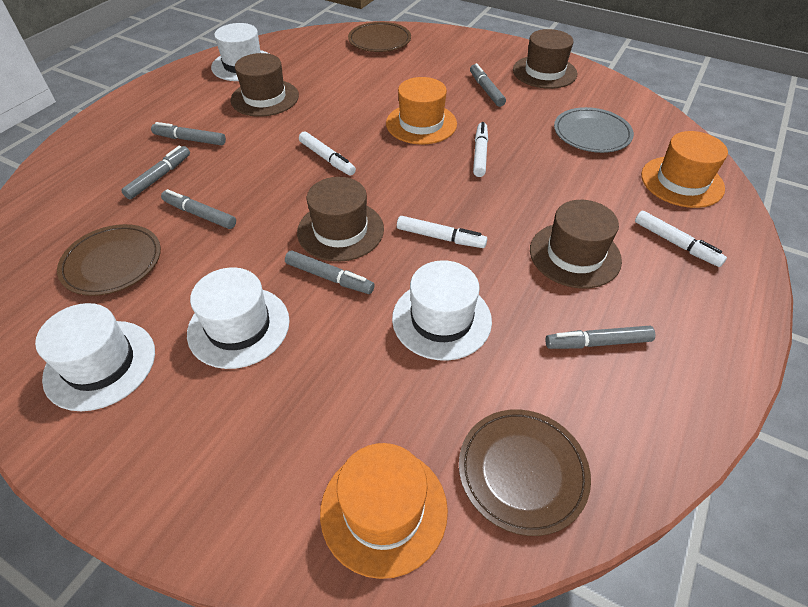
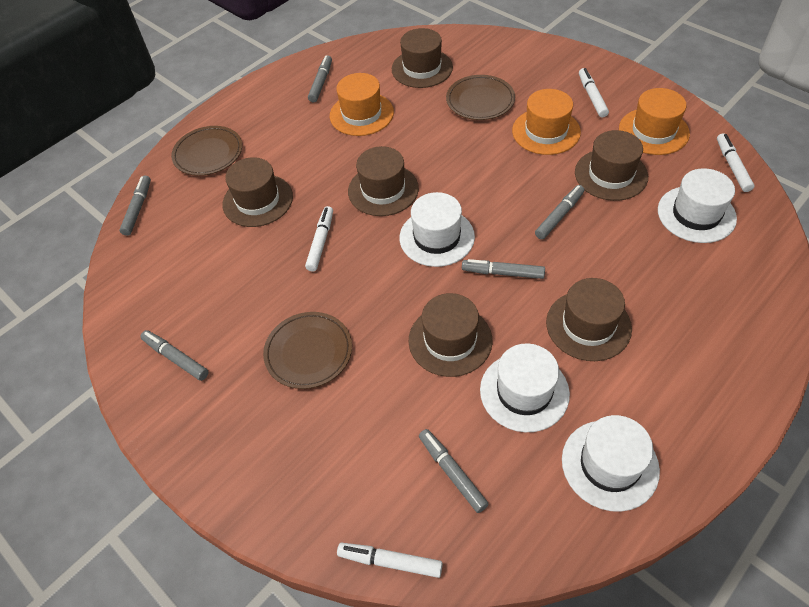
brown hat: [230,53,299,117] [297,177,384,262] [513,29,577,89] [530,200,622,289] = 4 -> [222,157,293,227] [348,146,419,216] [392,28,453,88] [409,293,493,377] [546,278,632,361] [575,130,648,201] = 6
grey plate: [554,107,634,153] = 1 -> none = 0

